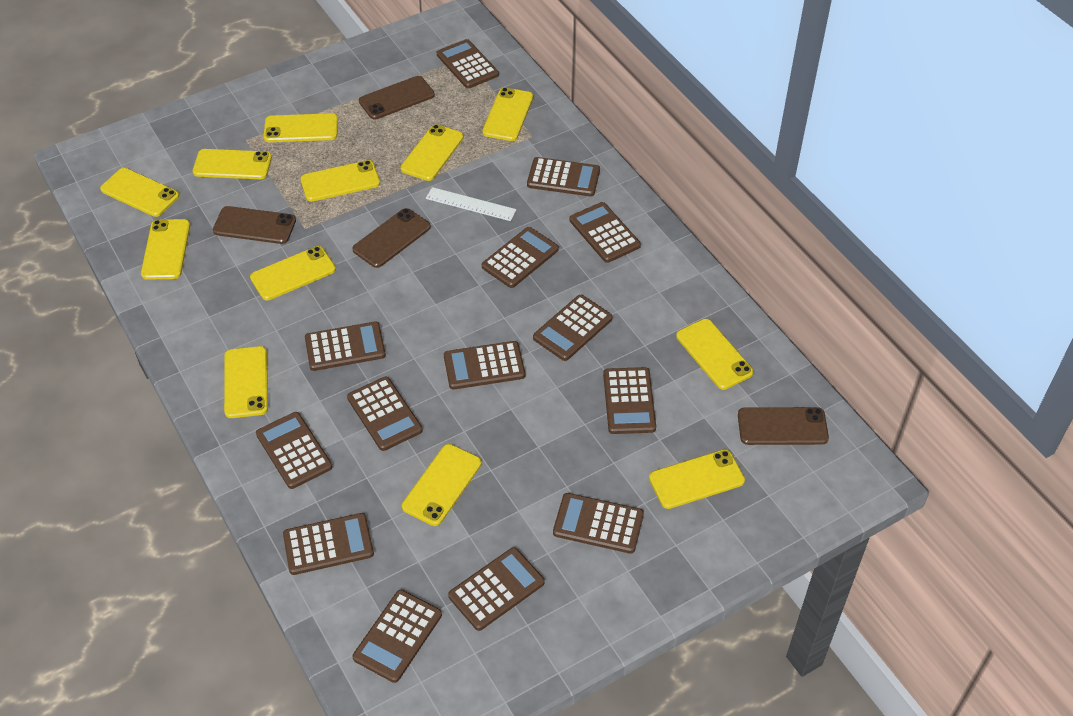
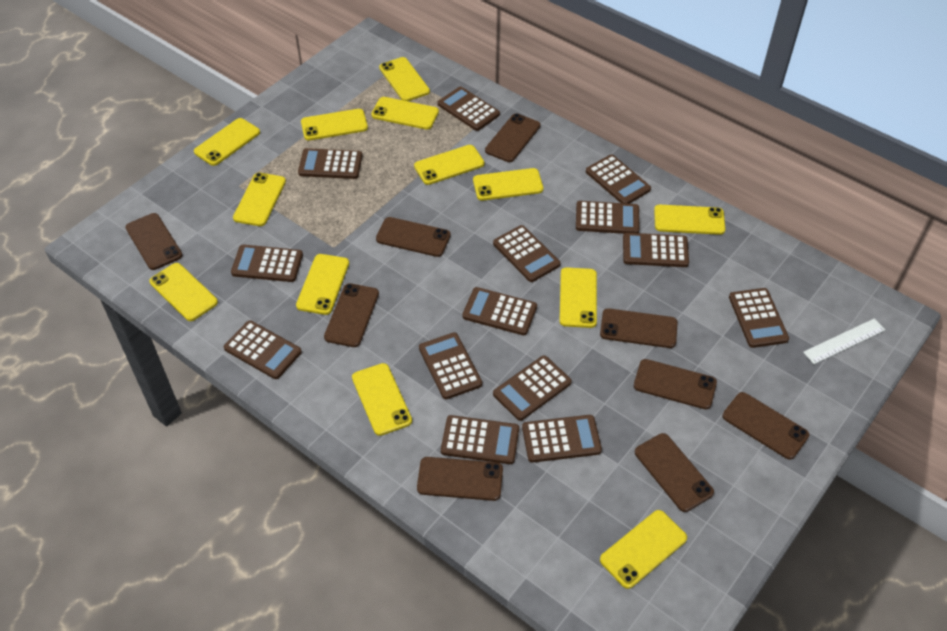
brown phone: [213,206,296,244] [352,208,431,268] [359,76,435,120] [738,407,829,445] = 4 -> [126,213,182,270] [324,283,379,347] [376,217,451,257] [417,457,503,501] [485,113,540,162] [600,308,678,348] [634,359,717,409] [635,433,714,512] [722,392,809,460] = 9
yellow phone: [100,168,179,217] [141,219,190,280] [193,149,272,179] [224,346,268,418] [250,246,336,300] [264,113,338,142] [300,160,380,202] [401,124,464,181] [402,444,482,526] [482,87,533,141] [649,449,745,509] [676,319,754,390] = 12 -> [149,263,218,321] [194,118,260,166] [233,173,286,226] [296,254,349,315] [301,109,368,140] [352,363,412,436] [371,97,439,130] [379,57,430,101] [414,145,484,185] [473,168,543,201] [560,267,597,328] [600,510,687,589] [654,205,725,235] = 13

